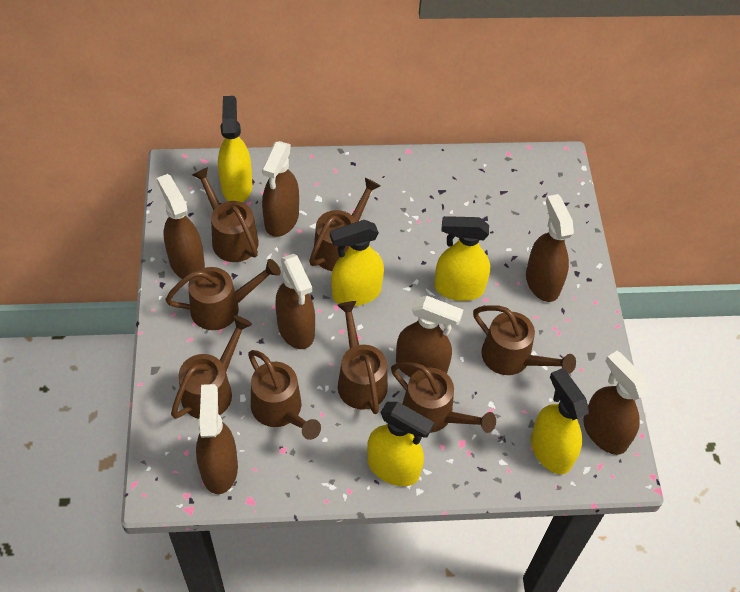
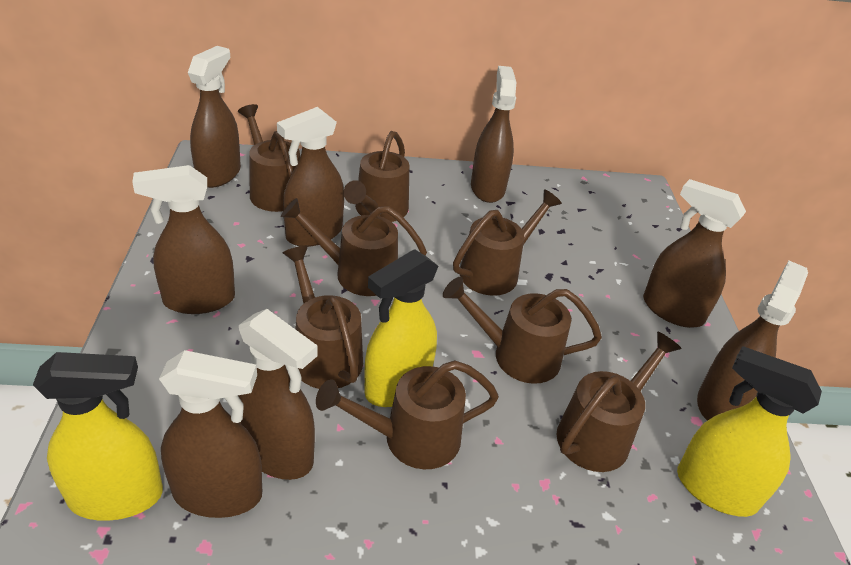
brown spray bottle: [157,174,205,279] [196,384,238,494] [262,141,299,237] [276,254,315,349] [396,296,463,377] [526,194,574,302] [583,351,649,455] = 7 -> [132,165,235,314] [159,350,262,518] [188,46,241,188] [238,309,318,480] [277,107,344,247] [471,66,516,203] [643,179,746,328] [697,261,808,421] = 8
yellow spray bottle: [218,96,252,202] [330,220,384,306] [367,402,434,486] [434,216,490,301] [531,368,589,474] = 5 -> [33,352,163,521] [364,249,438,407] [677,346,822,517] = 3

